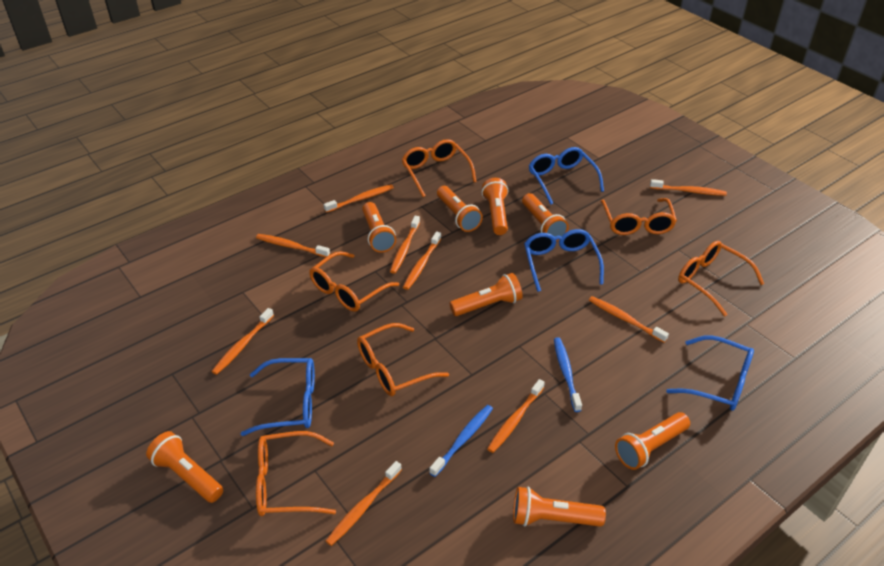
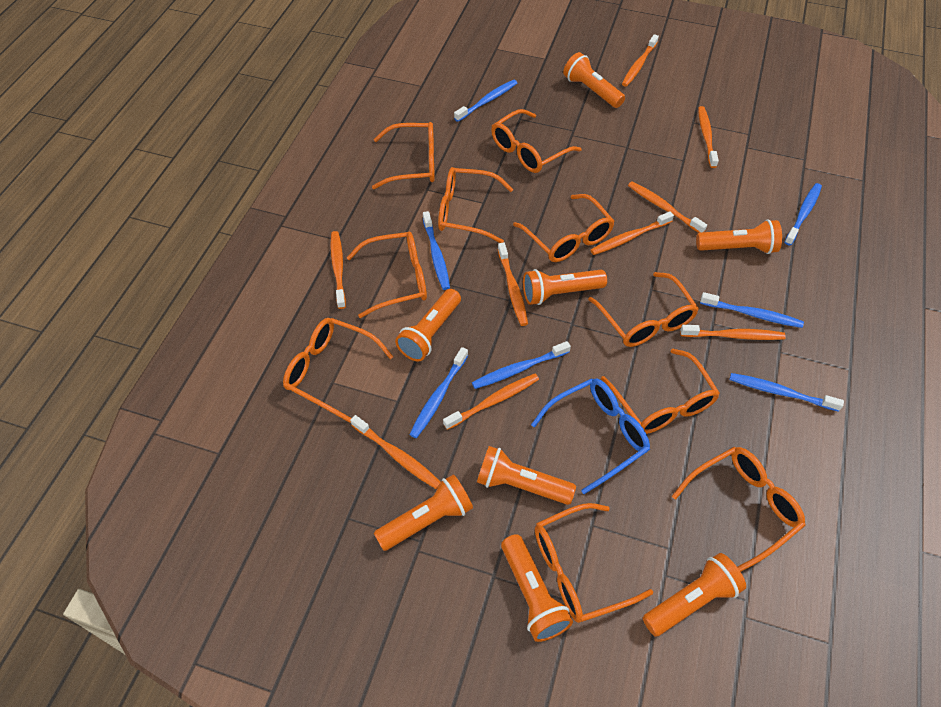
blue glasses: [241,358,315,436] [524,229,604,292] [529,147,604,205] [666,335,754,411] = 4 -> [531,378,650,494] = 1
blue toothbrush: [429,405,493,477] [554,337,582,412] = 2 -> [409,347,468,438] [423,211,450,290] [454,80,517,122] [472,341,571,389] [700,292,804,328] [730,373,844,412] [785,183,822,246] = 7
orange glasses: [256,431,336,516] [309,251,399,312] [357,323,449,396] [402,139,477,197] [601,198,677,235] [678,241,764,316] = 6 -> [283,318,393,423] [347,232,427,318] [372,122,435,189] [438,167,513,243] [491,109,582,173] [513,194,615,262] [535,503,653,623] [588,272,699,347] [601,349,720,434] [672,447,805,572] = 10

